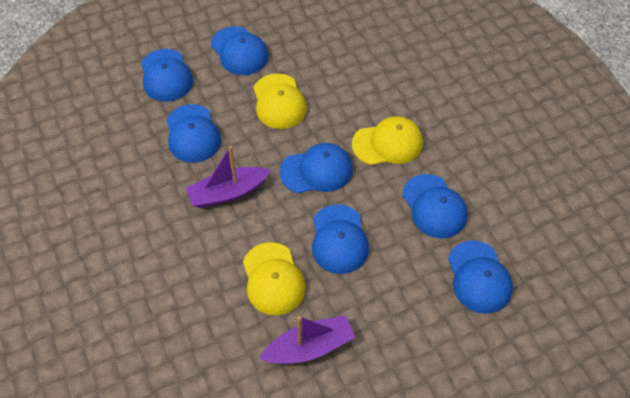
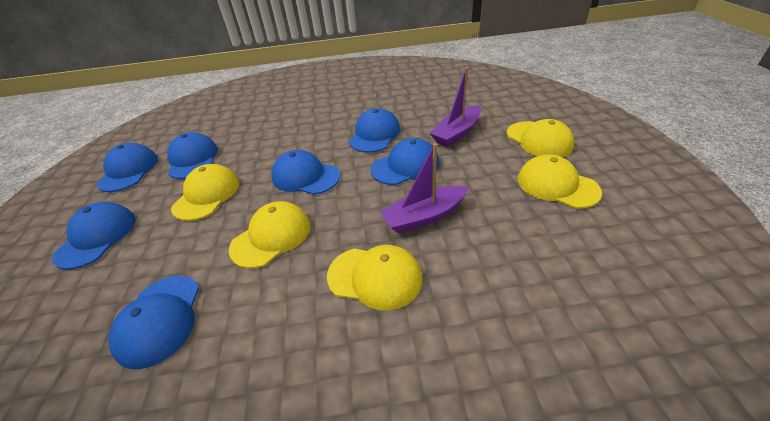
yellow cap: [243,242,306,316] [254,73,307,129] [352,116,423,165] = 3 -> [171,164,239,221] [229,201,311,268] [327,245,422,311] [507,119,574,157] [518,154,602,208] = 5

